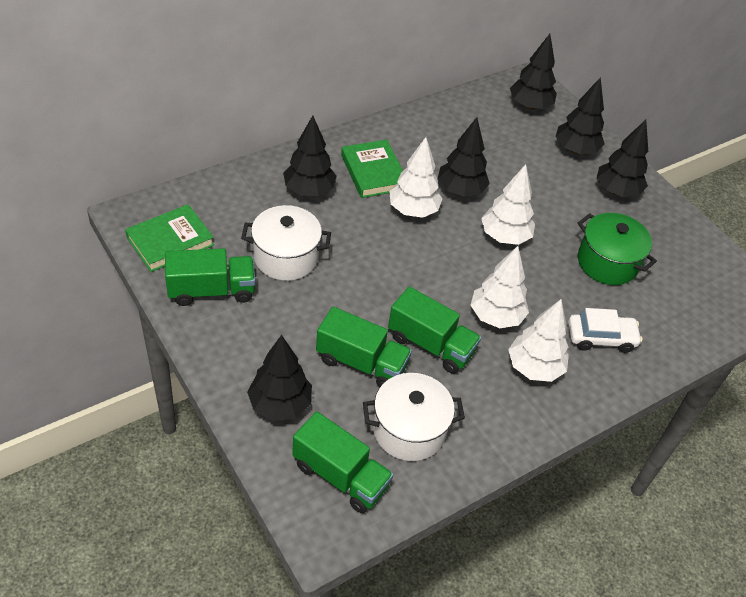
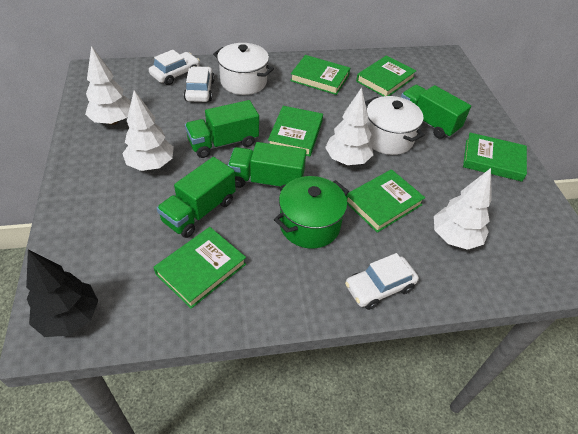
black tree: [247,335,312,421] [283,116,337,196] [438,117,490,197] [510,34,557,110] [555,77,605,154] [597,120,648,197] = 6 -> [26,250,98,337] = 1
green book: [125,204,214,272] [341,140,403,198] = 2 -> [153,227,246,309] [268,106,323,156] [290,55,350,95] [346,169,425,233] [356,55,416,96] [463,133,527,182] = 6
white car: [568,308,642,353] = 1 -> [149,50,200,85] [184,66,215,102] [345,253,419,310] = 3

